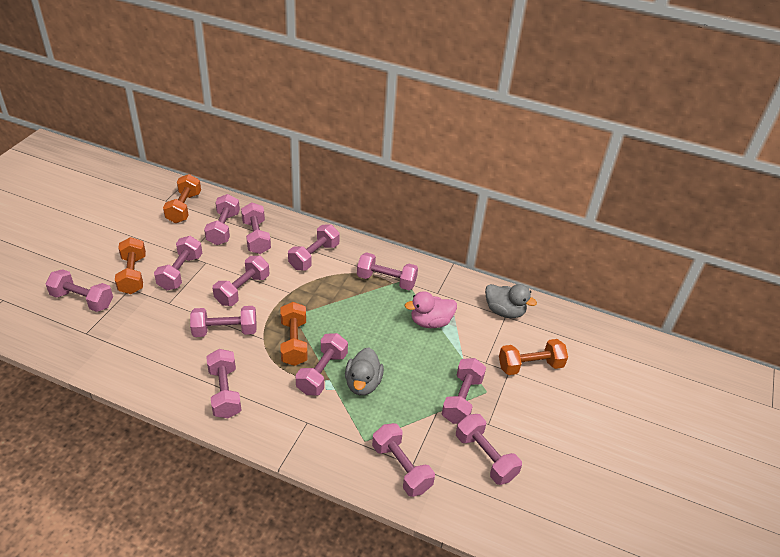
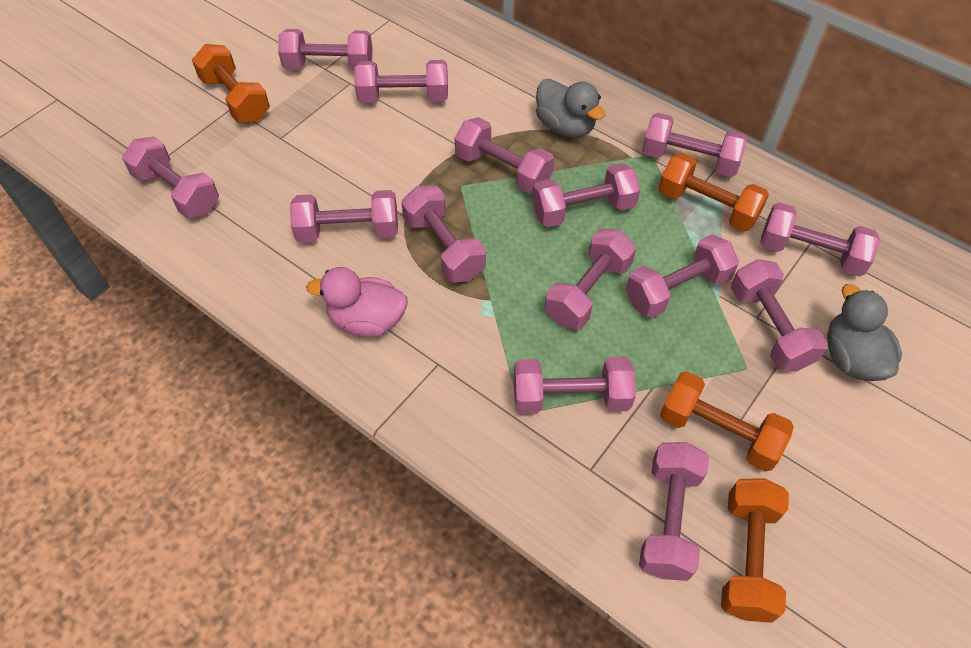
pink dumbbell: [45,269,113,312] [154,236,202,290] [190,306,257,337] [204,194,240,245] [206,349,242,418] [213,256,269,306] [241,202,271,254] [288,224,340,271] [295,333,348,395] [357,252,418,290] [372,423,435,497] [442,358,486,424] [456,414,522,485] = 13 -> [122,137,219,219] [278,29,373,71] [290,190,398,243] [354,60,448,103] [401,186,486,283] [455,117,554,194] [514,357,636,414] [532,163,640,227] [545,229,636,330] [626,234,739,318] [639,442,709,581] [642,113,748,177] [731,259,827,371] [761,202,880,276] = 14

